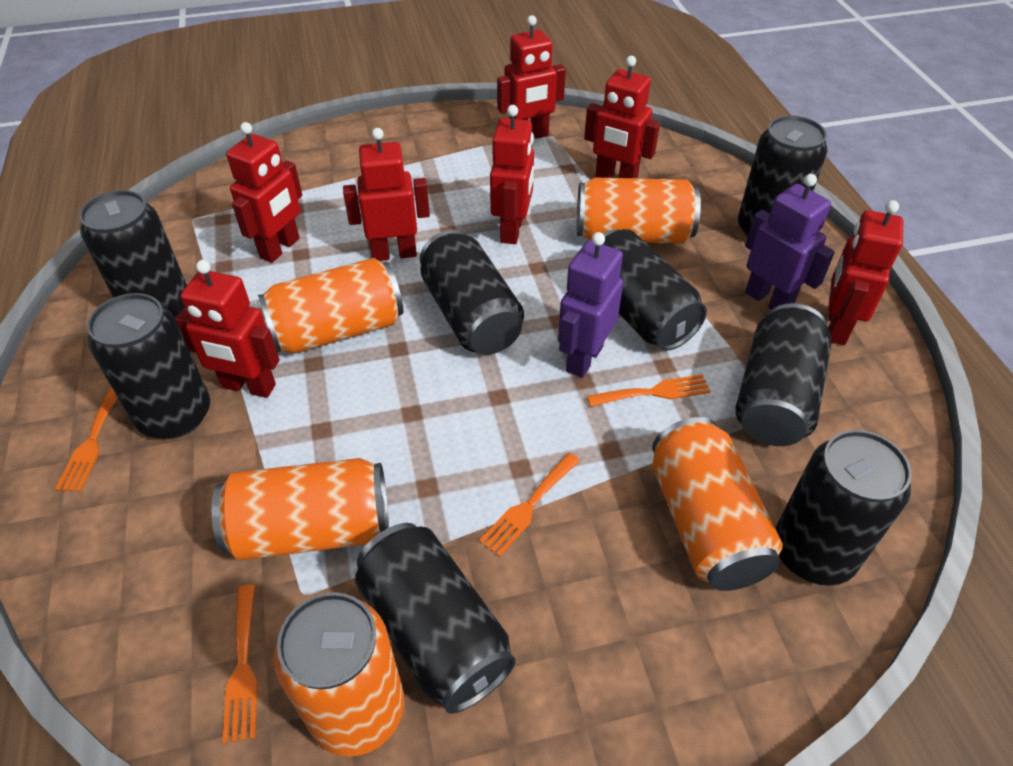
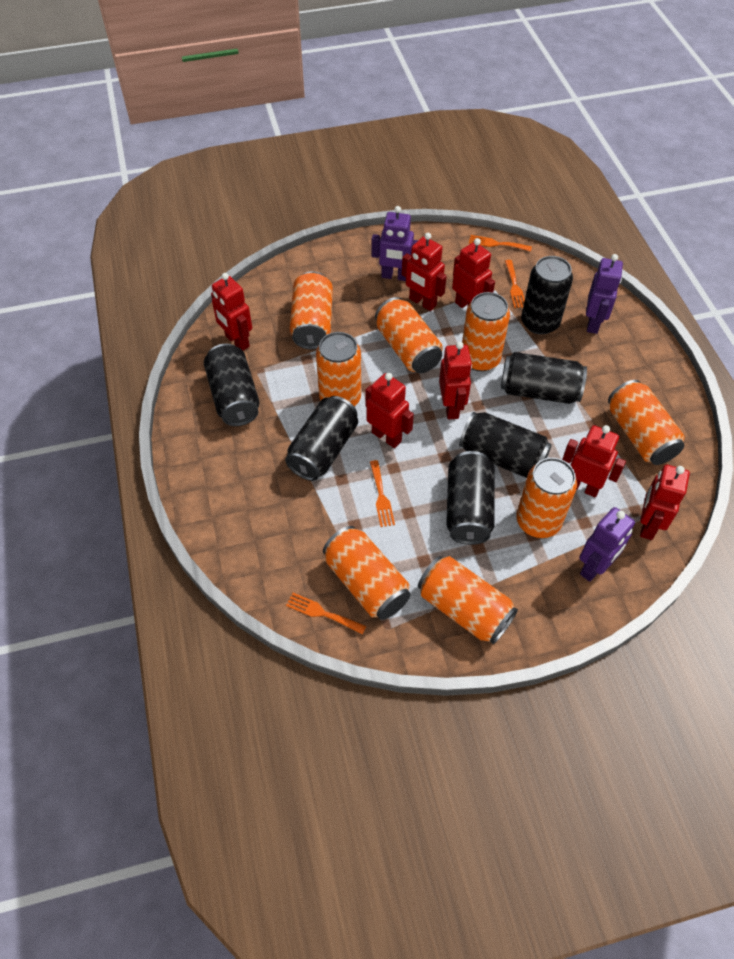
black can: [79,190,187,318] [87,293,210,439] [355,523,516,714] [420,230,524,355] [603,229,707,351] [735,303,832,446] [738,115,828,237] [775,430,912,586] = 8 -> [204,343,259,426] [285,396,358,481] [446,451,495,545] [459,412,552,478] [501,352,587,404] [521,256,573,335] = 6
orange can: [212,458,389,560] [258,258,403,354] [274,592,404,757] [577,177,701,244] [652,417,783,591] = 5 -> [290,271,333,349] [316,332,361,406] [323,526,410,620] [375,297,443,373] [418,556,518,644] [462,292,510,371] [516,458,577,538] [608,380,685,465] = 8
purple robot: [558,232,623,378] [745,174,835,310] = 2 -> [371,206,418,281] [579,507,635,582] [586,254,623,334] = 3

